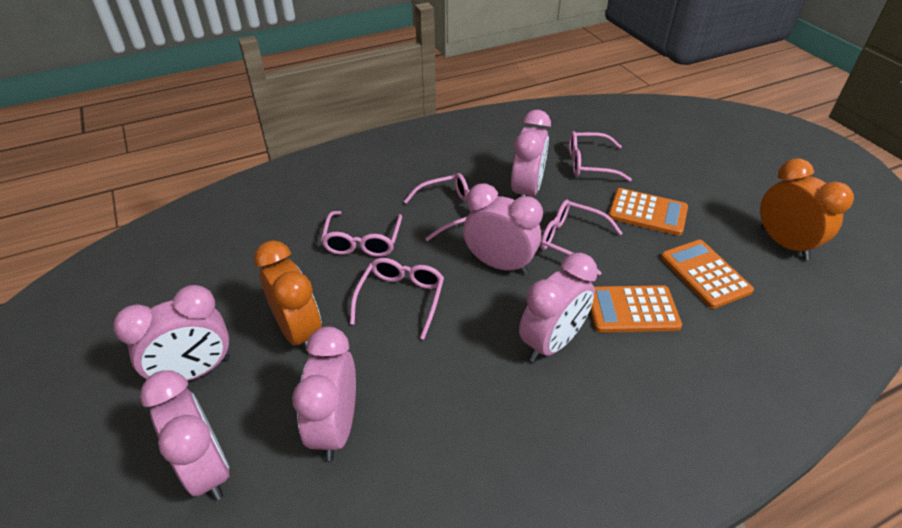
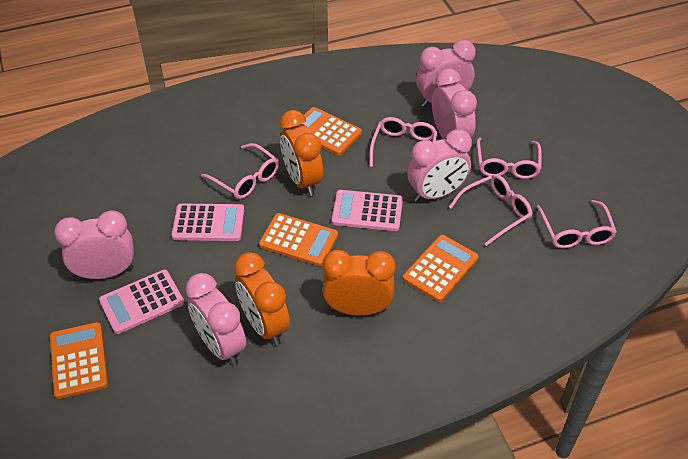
orange calculator: [590,285,682,333] [608,188,688,236] [661,240,754,309] = 3 -> [50,322,108,399] [259,213,338,266] [303,107,362,155] [403,235,479,302] = 4
orange clock: [254,240,322,354] [760,158,854,260] = 2 -> [234,252,290,345] [280,110,323,196] [322,250,396,316] = 3
pink calculator: none = 0 -> [99,270,184,334] [172,204,244,241] [332,190,403,231] = 3
pink clock: [113,285,230,381] [140,370,230,500] [292,327,356,461] [463,183,543,274] [511,110,551,197] [519,253,598,362] = 6 -> [54,210,134,279] [186,273,246,365] [407,129,472,202] [416,40,476,107] [432,69,477,139] = 5

